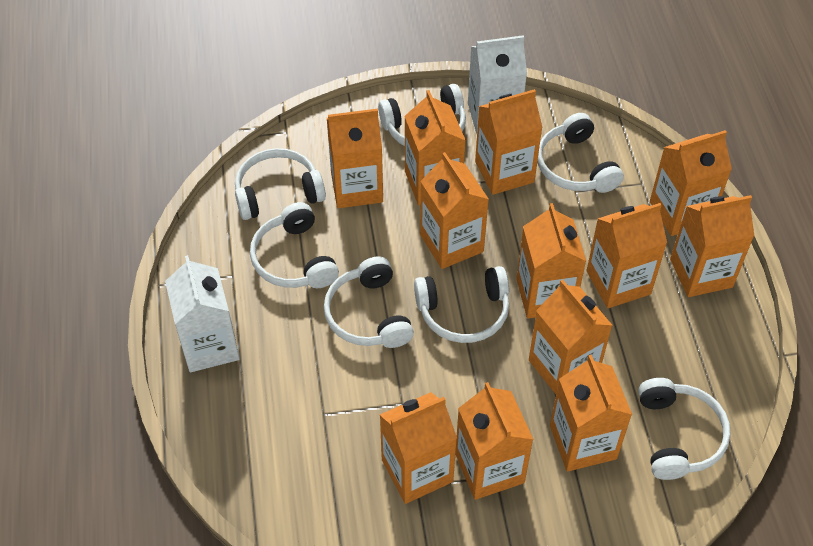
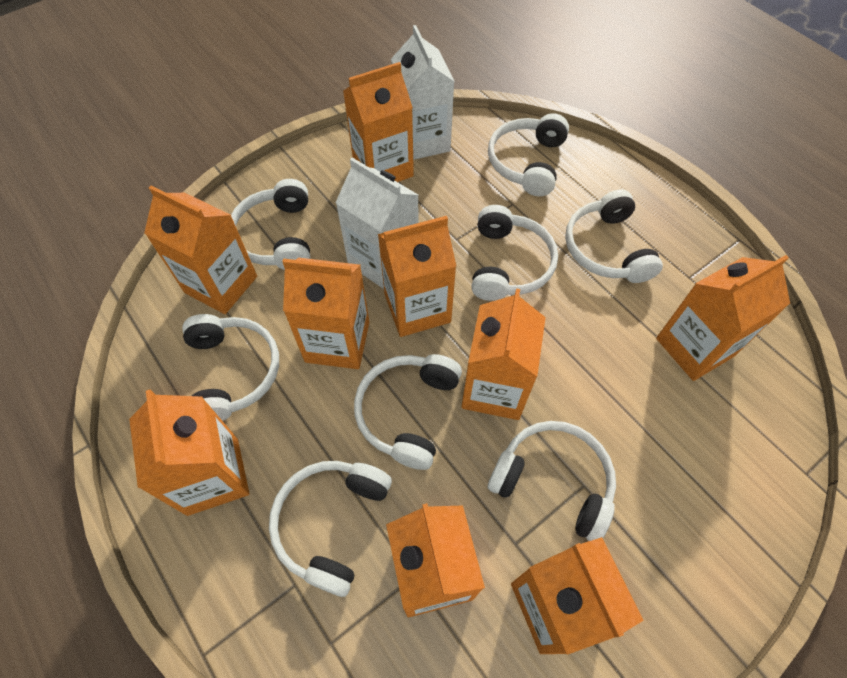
orange carton: [327,109,383,208] [380,392,457,504] [404,90,466,205] [420,152,489,269] [455,382,534,500] [475,89,543,195] [516,203,586,319] [529,280,613,394] [550,355,632,472] [586,203,667,308] [650,130,732,236] [670,195,754,297] = 12 -> [129,390,249,516] [144,186,257,314] [282,258,369,369] [343,62,414,182] [378,216,456,337] [386,503,485,617] [462,288,546,420] [511,537,644,655] [656,255,790,381] = 9
white headphones: [235,148,326,220] [250,202,339,288] [324,257,414,348] [378,84,466,146] [414,266,509,343] [537,113,624,193] [638,378,731,480] = 7 -> [182,314,279,421] [231,179,310,270] [269,461,392,597] [354,354,462,470] [472,205,558,301] [488,113,569,196] [488,421,616,541] [565,189,663,283] = 8

